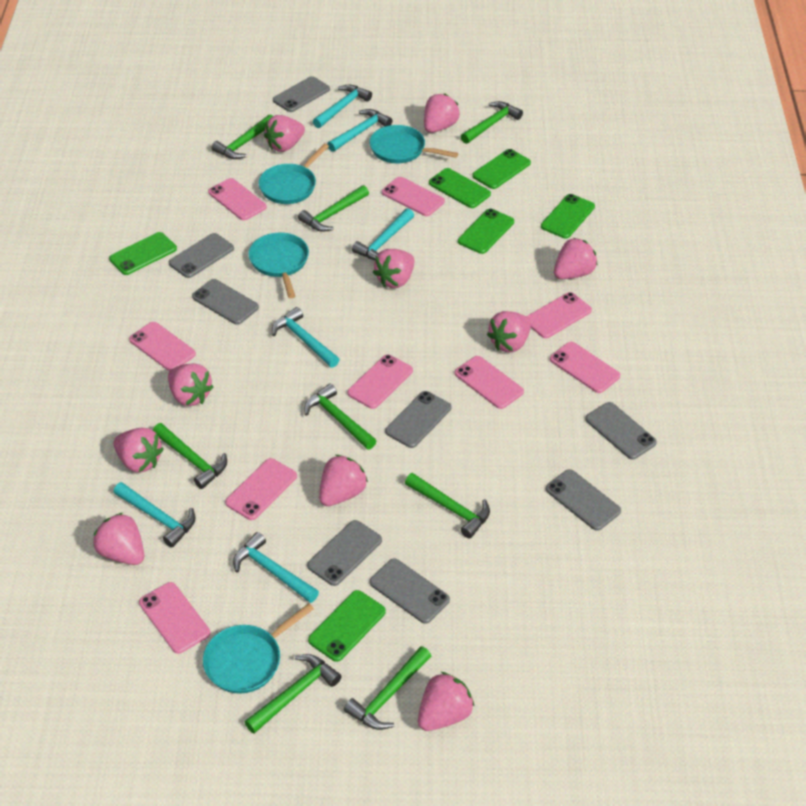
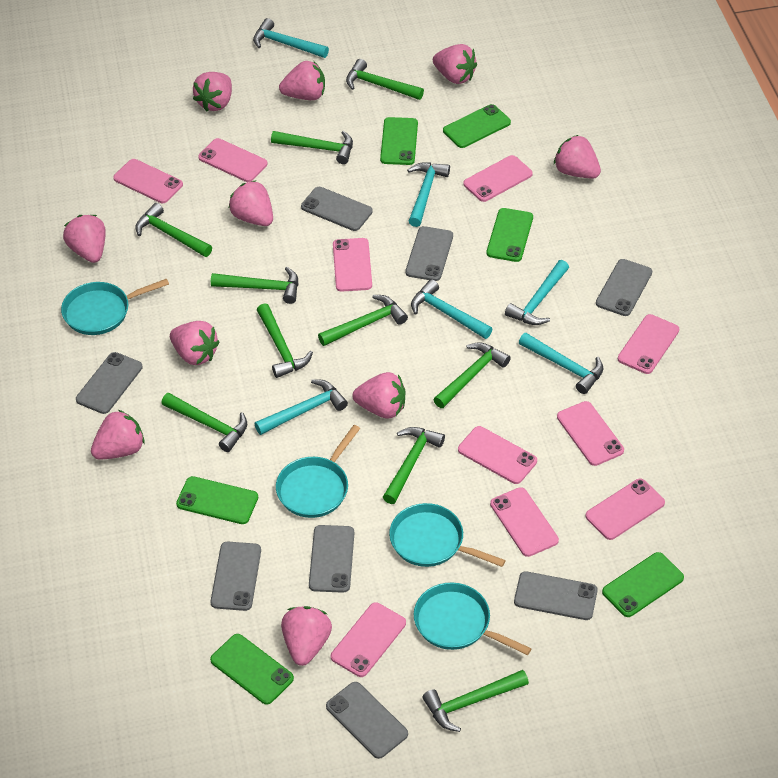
green hammer: [153,423,227,489] [211,114,273,159] [245,654,341,734] [298,185,369,232] [304,384,376,450] [344,646,431,730] [405,473,490,538] [461,101,523,144] = 8 -> [135,203,212,257] [161,393,247,452] [211,267,298,304] [257,303,313,378] [271,131,353,164] [318,295,408,346] [346,59,424,100] [383,427,445,504] [422,670,529,732] [433,342,511,408] = 10
pink phone: [129,322,196,371] [139,582,210,654] [208,178,267,221] [225,458,297,520] [347,354,413,409] [382,177,445,216] [455,356,524,409] [526,292,592,338] [550,342,620,393] = 9 -> [113,159,183,203] [198,138,268,182] [331,602,406,677] [333,238,372,292] [458,426,537,484] [463,155,533,202] [490,487,559,557] [557,401,624,466] [585,479,665,540] [618,314,679,374] = 10

